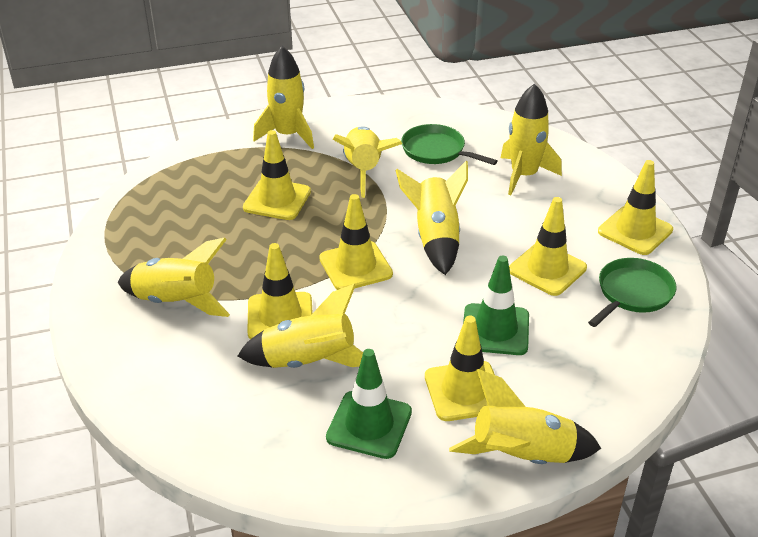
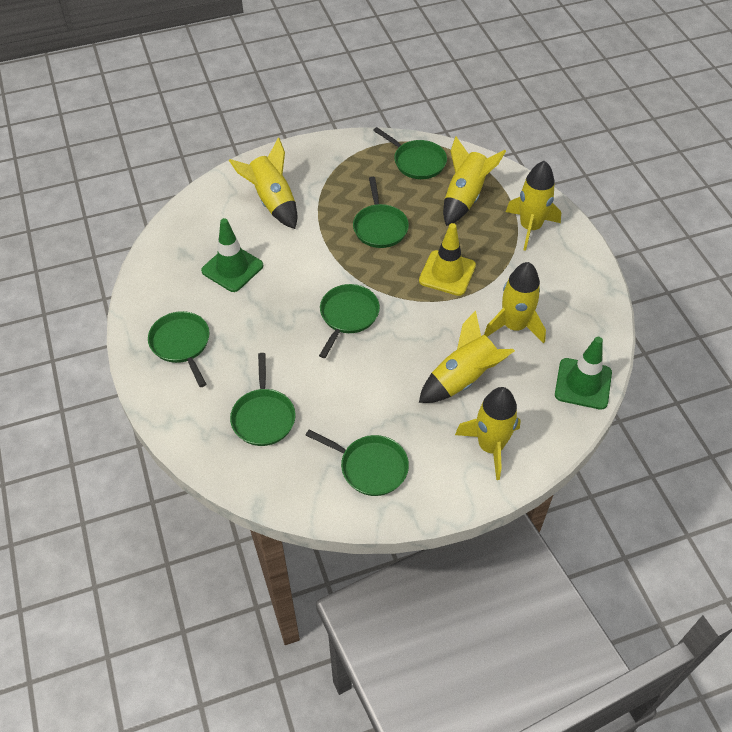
green pan: [401,124,497,165] [588,258,677,327] = 2 -> [148,311,210,387] [230,353,296,446] [306,430,409,496] [319,284,380,358] [353,177,409,248] [373,127,447,179] = 6
yellow rocket: [118,237,230,317] [238,284,363,368] [253,46,314,149] [333,126,402,198] [395,161,468,275] [449,369,601,464] [501,83,562,195] = 7 -> [229,137,297,229] [419,311,515,403] [443,136,506,226] [455,387,521,480] [484,262,546,343] [506,160,561,251] = 6
yellow traffic cone: [243,130,311,220] [247,243,313,339] [319,194,393,290] [425,316,495,421] [509,197,587,296] [598,160,673,255] = 6 -> [419,223,476,296] = 1

